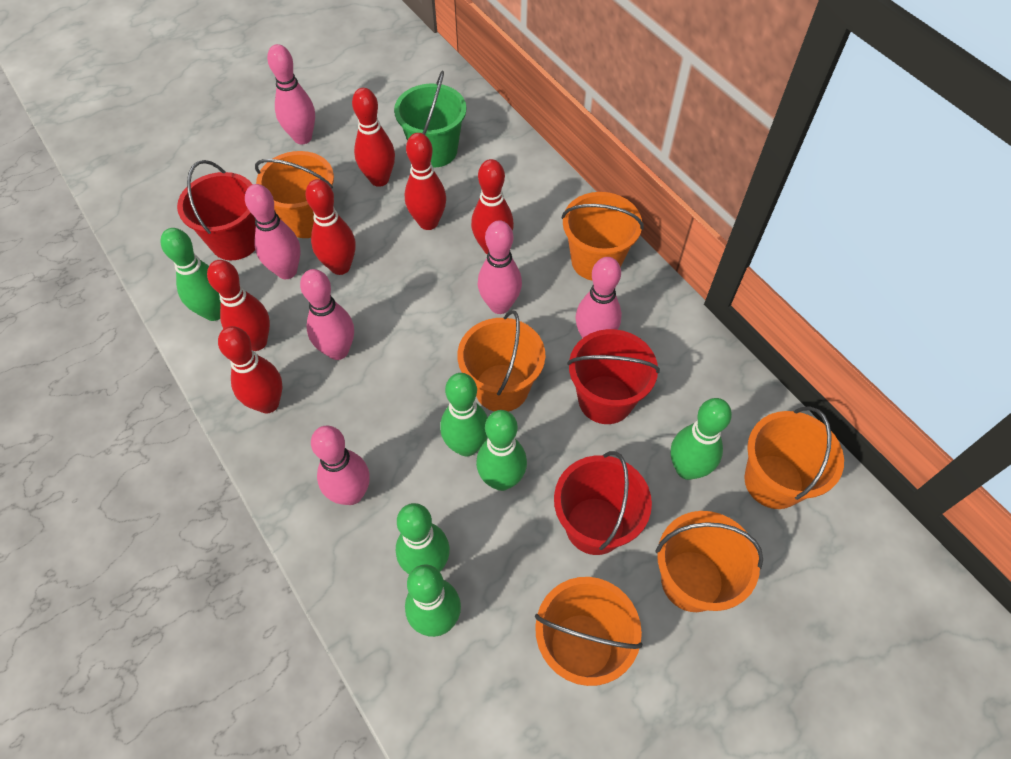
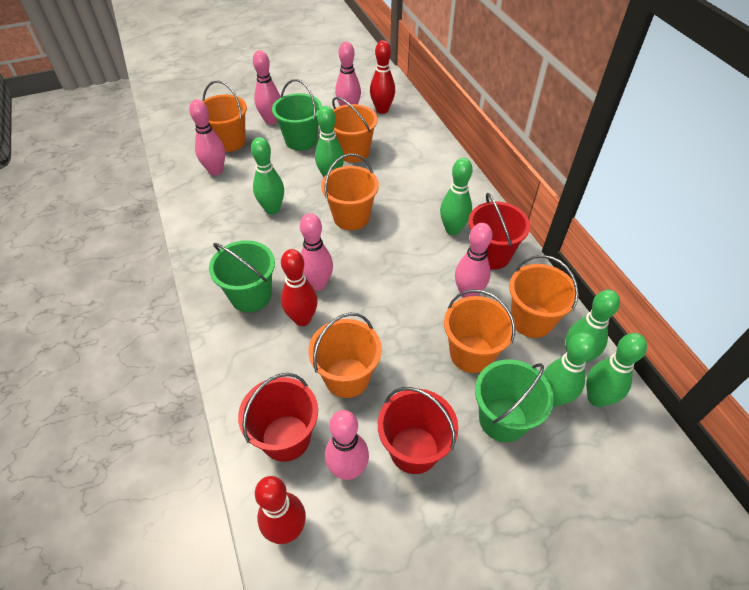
green bucket: [394,71,467,168] = 1 -> [209,240,275,312] [272,79,322,151] [475,360,554,442] = 3
red bowling pin: [207,260,270,351] [218,326,282,413] [305,179,355,275] [352,88,395,187] [405,133,446,230] [471,159,514,254] = 6 -> [255,476,306,544] [281,249,318,326] [370,40,395,114] = 3

